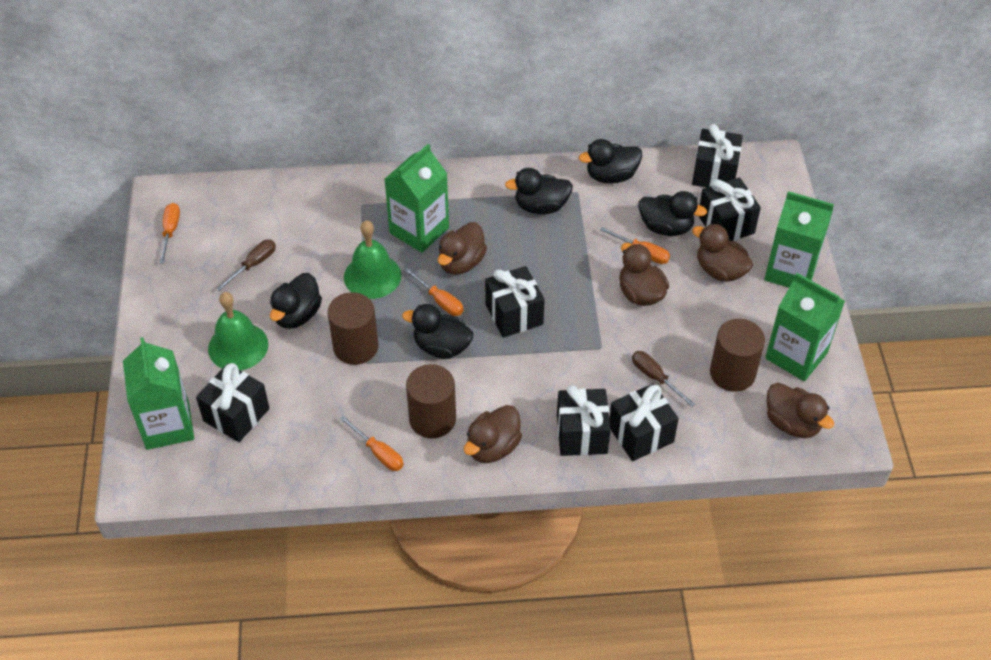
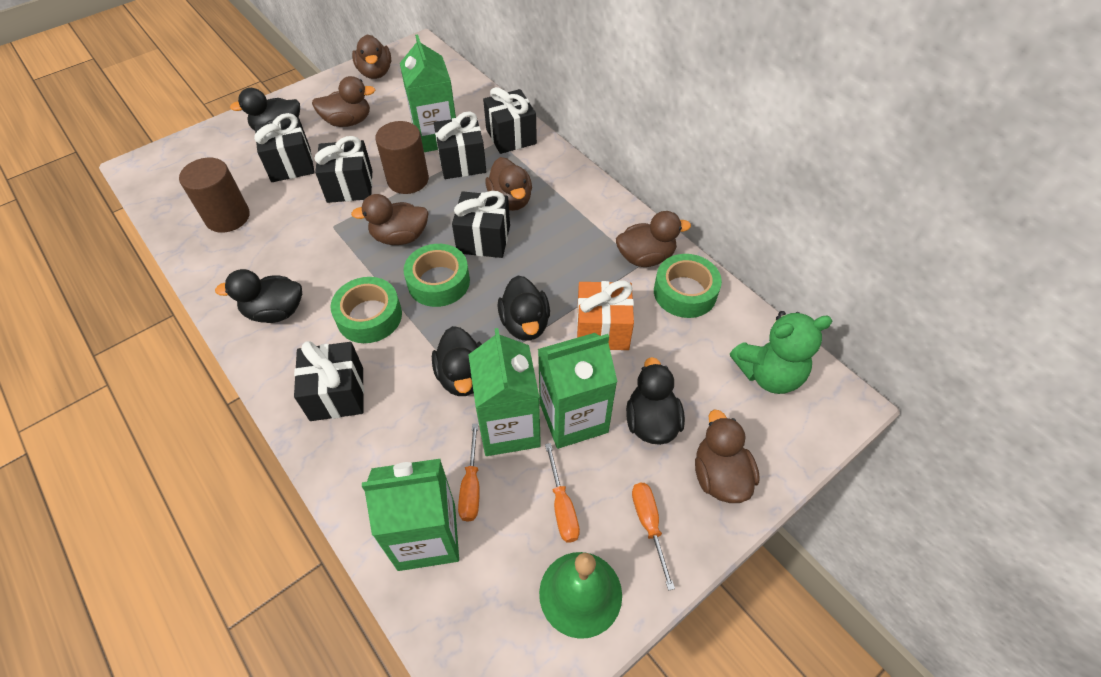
brown cylinder: [328,292,378,365] [406,364,456,438] [710,319,765,392] = 3 -> [179,158,250,233] [375,121,429,194] = 2
brown duck: [438,222,487,275] [464,405,522,463] [619,243,669,306] [692,224,753,282] [767,383,834,438] = 5 -> [312,76,375,127] [351,194,429,245] [352,35,391,79] [485,157,532,211] [616,211,691,267] [695,409,760,503] = 6
brown screwdriver: [216,239,276,291] [632,351,695,407] = 2 -> none = 0
green bell: [208,292,268,370] [344,220,401,299] = 2 -> [539,552,622,639] = 1
green tape: none = 0 -> [330,277,402,343] [404,244,470,307] [654,254,722,318] = 3
green teddy bear: none = 0 -> [730,311,832,394] = 1
orange gift: none = 0 -> [577,280,634,350] = 1
orange screwdriver: [159,203,180,263] [340,416,404,471] [404,268,464,316] [600,227,670,264] = 4 -> [458,424,480,522] [545,443,580,543] [632,483,675,591] = 3

